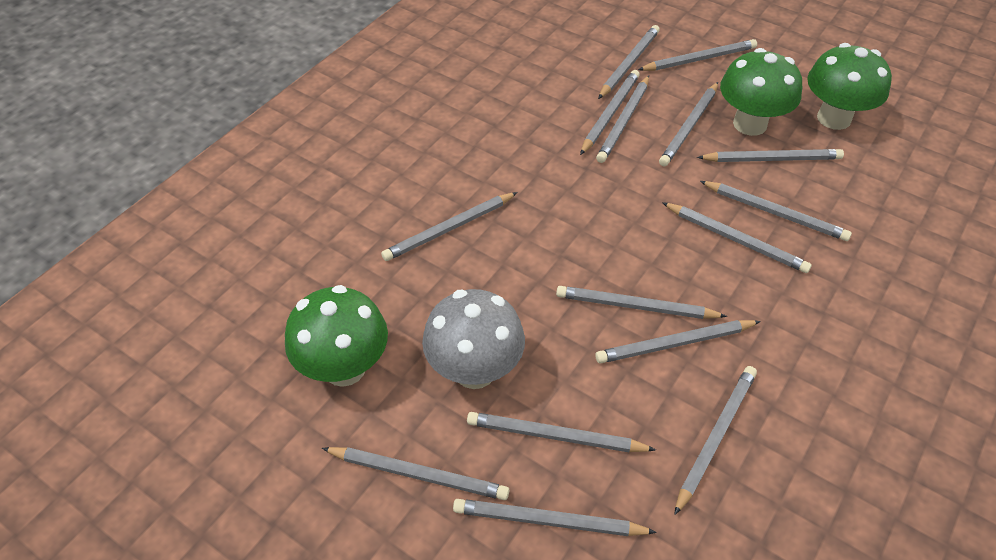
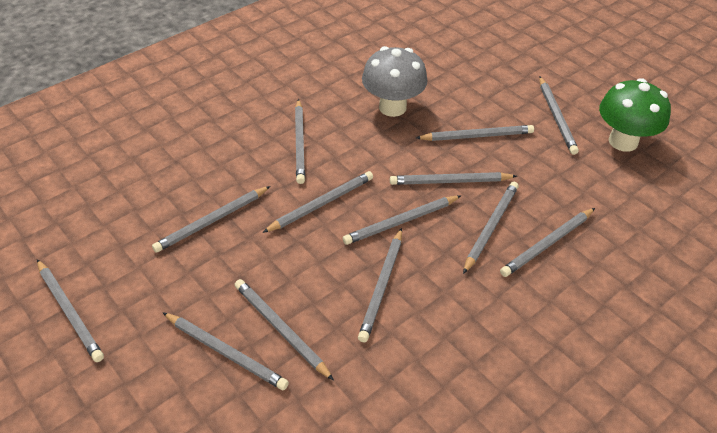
green mushroom: [285,285,388,387] [720,48,802,136] [807,43,892,130] = 3 -> [599,78,671,152] = 1
grey pencil: [322,447,510,500] [381,192,518,261] [453,499,657,536] [467,412,656,452] [556,286,727,319] [580,70,640,155] [595,320,761,364] [596,75,649,163] [598,25,660,99] [638,39,757,71] [659,82,718,167] [662,202,812,273] [674,366,757,515] [697,149,844,162] [700,181,852,241] = 15 -> [37,259,104,362] [152,186,271,253] [162,312,289,390] [235,279,334,381] [262,171,373,233] [295,99,305,184] [343,195,461,245] [358,228,402,342] [390,172,517,185] [416,125,534,141] [463,182,519,274] [500,208,595,277] [539,77,579,155] = 13

